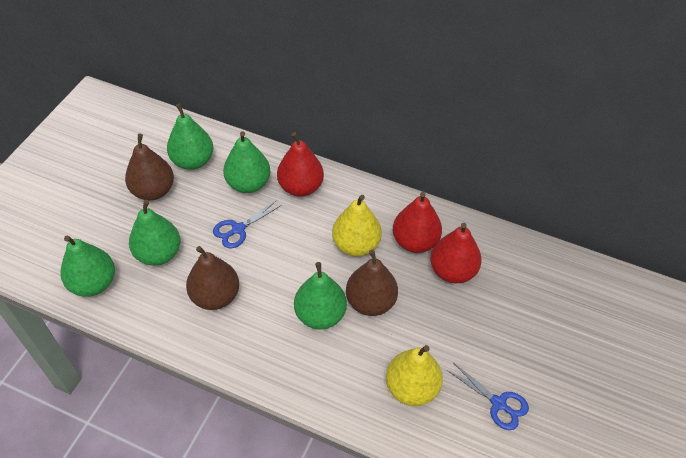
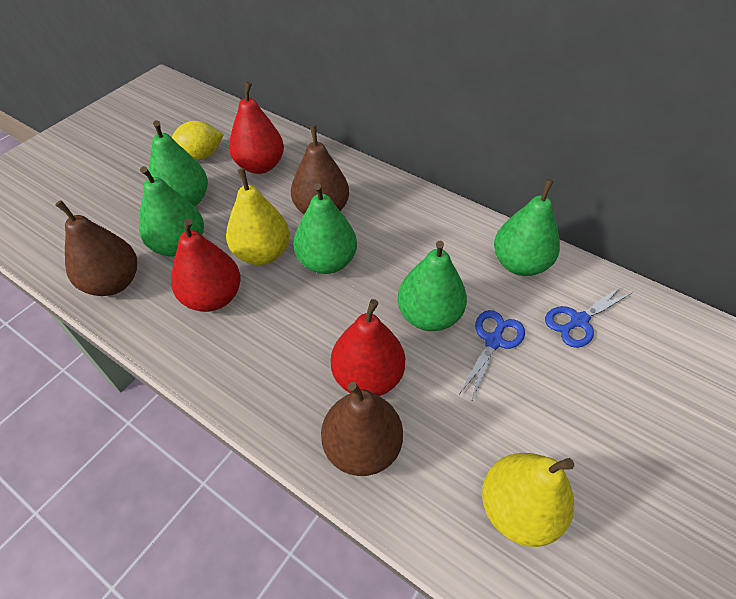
yellow lemon: none = 0 -> [172,121,224,160] = 1

